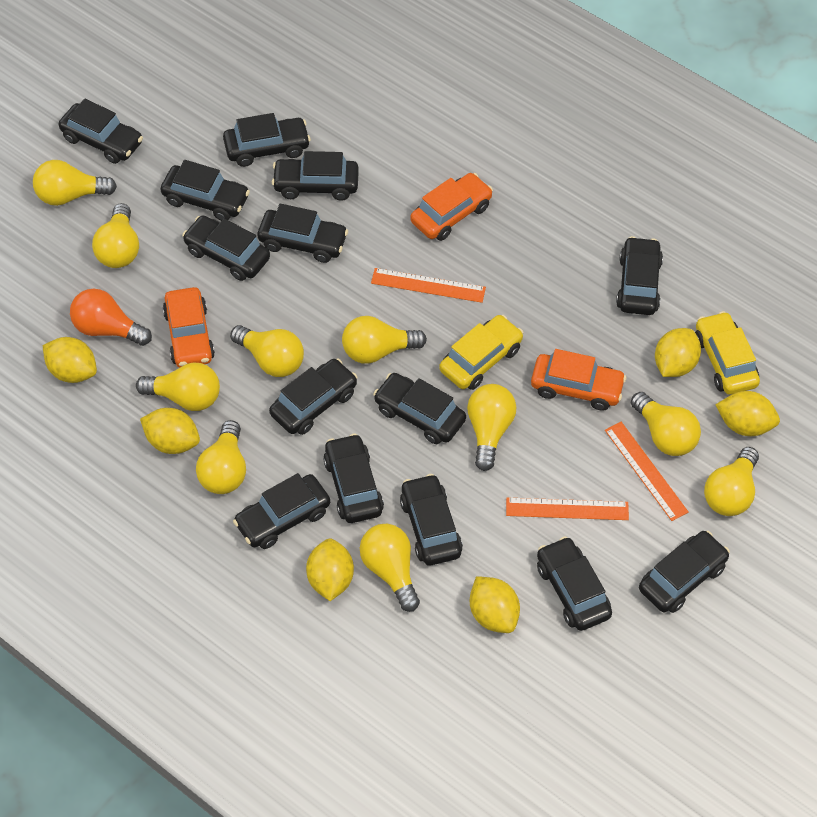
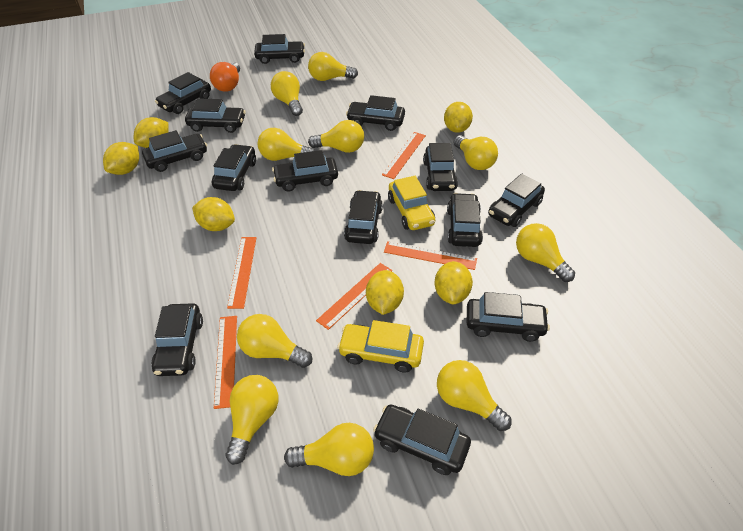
orange car: [163,287,215,368] [410,173,493,241] [531,349,626,411] = 3 -> none = 0
orange ruler: [371,268,486,303] [506,498,629,520] [605,422,688,521] = 3 -> [214,316,237,409] [227,237,257,309] [316,263,392,330] [382,132,426,179] [384,241,477,270] = 5

